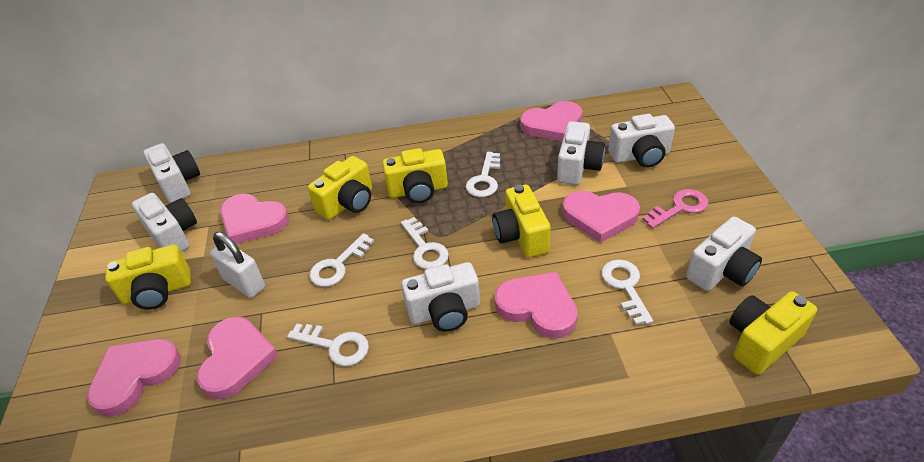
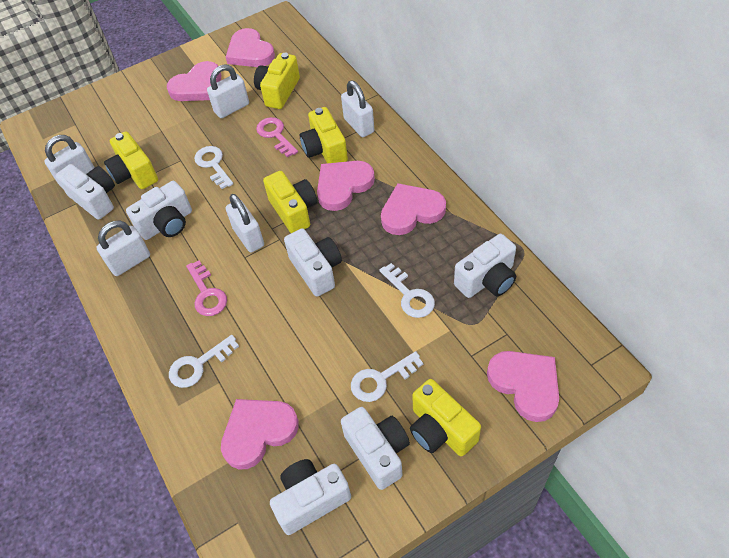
pink key: [642,189,708,229] = 1 -> [186,260,227,316] [256,117,298,158] = 2
white key: [287,323,369,366] [309,233,374,287] [401,217,449,269] [466,152,500,197] [601,259,653,325] = 5 -> [169,335,239,388] [194,146,233,189] [351,351,423,402] [379,263,435,318] = 4
white padlock: [210,232,265,298] = 1 -> [45,135,95,188] [96,221,150,276] [207,64,249,118] [226,194,264,252] [341,80,374,137] = 5

